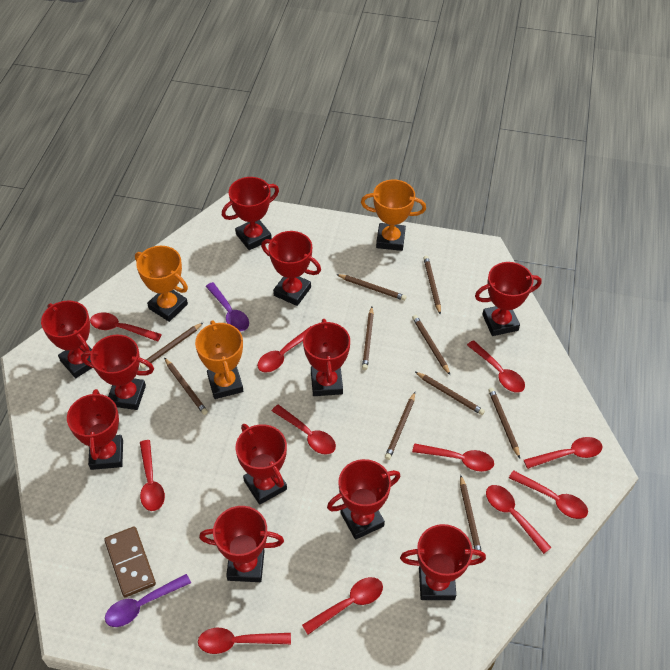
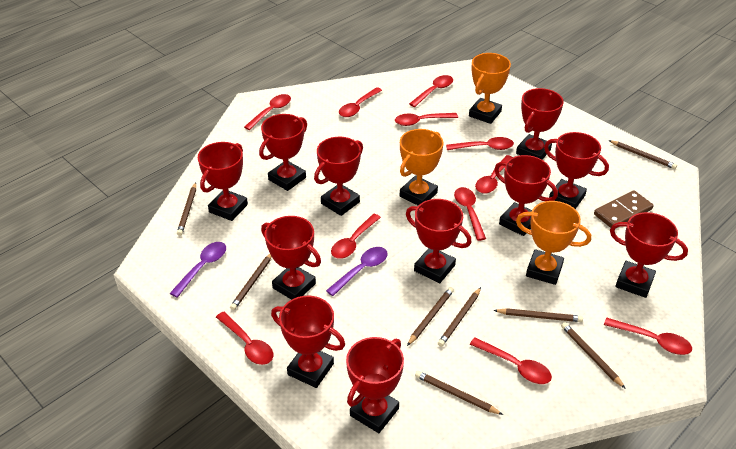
brown pencil: [140,322,204,369] [164,358,208,415] [336,274,406,301] [362,307,374,370] [385,392,415,460] [412,315,450,375] [415,372,485,415] [423,256,441,315] [460,475,482,557] [488,388,520,458] = 10 -> [177,182,196,236] [230,254,272,310] [407,287,454,346] [415,371,503,415] [438,287,481,347] [493,308,583,322] [561,322,626,389] [609,140,677,169] = 8

